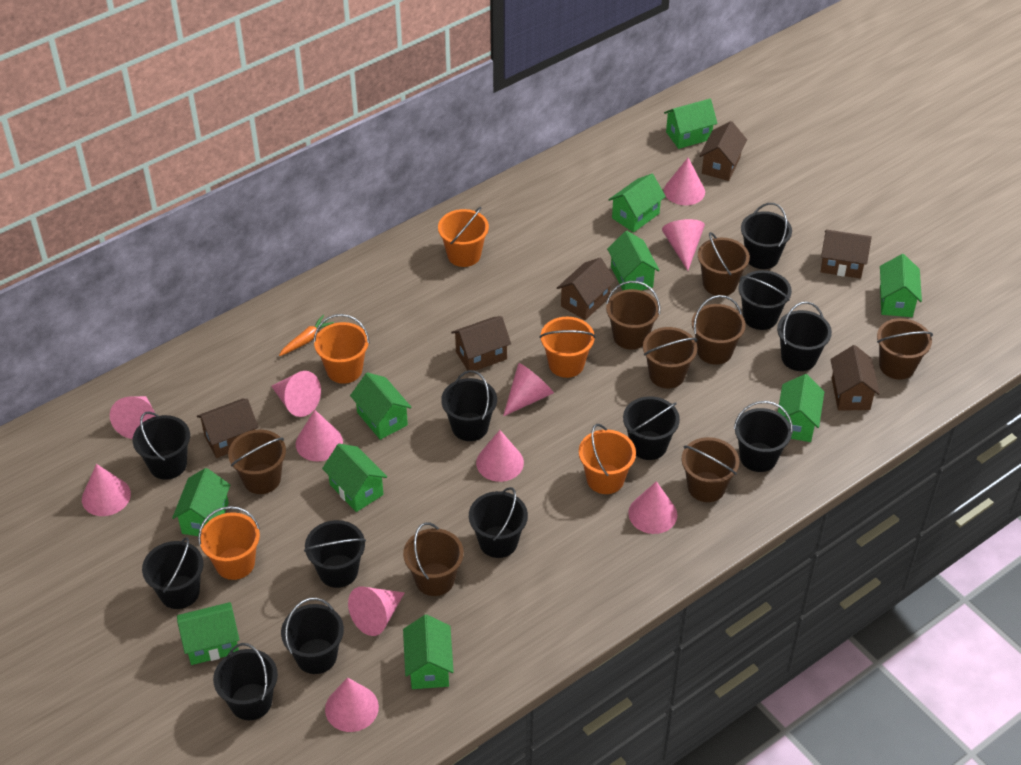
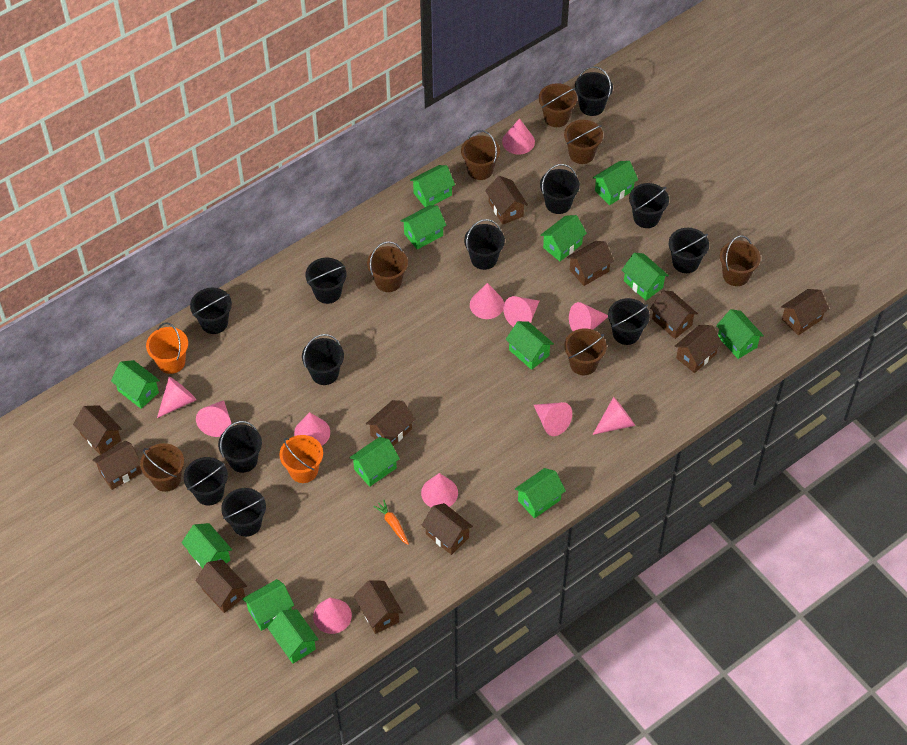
brown bucket: [228,429,286,494] [403,522,464,596] [606,281,660,350] [643,327,697,388] [682,437,739,502] [692,295,746,365] [698,232,750,296] [877,318,933,380] = 8 -> [140,443,184,492] [367,241,408,292] [461,130,500,180] [539,83,577,127] [564,120,603,164] [564,328,607,375] [720,236,761,286] = 7
brown house: [197,399,258,458] [451,316,511,373] [557,258,616,320] [699,121,747,181] [821,230,872,279] [831,345,880,411] = 6 -> [73,405,122,455] [92,441,142,490] [195,560,247,613] [354,580,403,634] [366,400,415,446] [422,503,473,555] [485,176,528,225] [567,241,614,286] [650,291,698,339] [674,325,723,373] [781,289,829,336] = 11
green house: [172,468,230,536] [177,602,239,665] [322,444,387,512] [350,372,412,440] [403,615,454,689] [607,231,660,290] [609,174,666,232] [664,99,717,149] [778,374,824,442] [880,254,922,317] = 10 -> [111,360,160,409] [182,523,232,568] [242,579,294,631] [267,609,319,664] [349,437,400,487] [401,205,446,250] [410,165,455,207] [506,321,554,370] [515,468,566,518] [540,215,587,261] [593,161,638,205] [622,252,669,300] [716,309,764,359] = 13
orange bucket: [198,506,260,580] [313,314,370,384] [438,207,489,267] [540,317,596,378] [579,424,636,494] = 5 -> [146,322,188,374] [279,435,323,483] = 2

